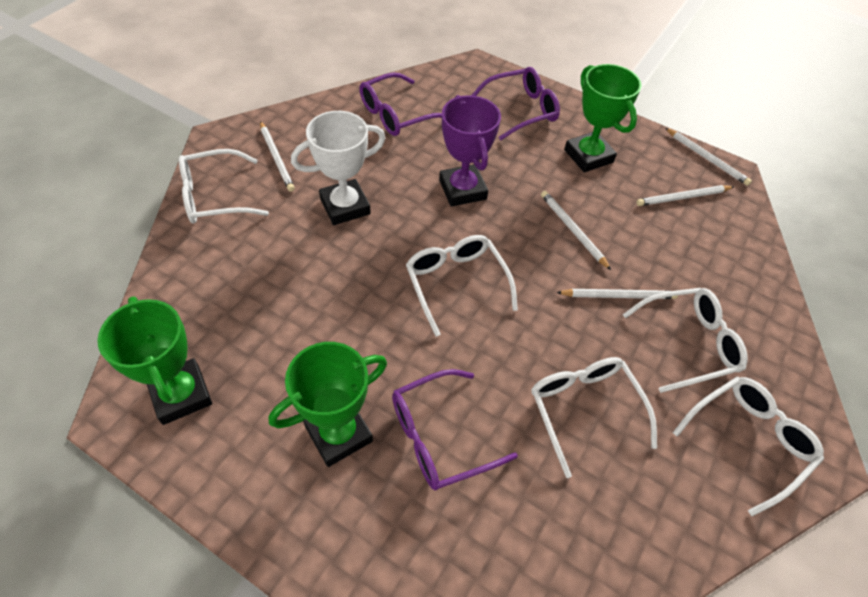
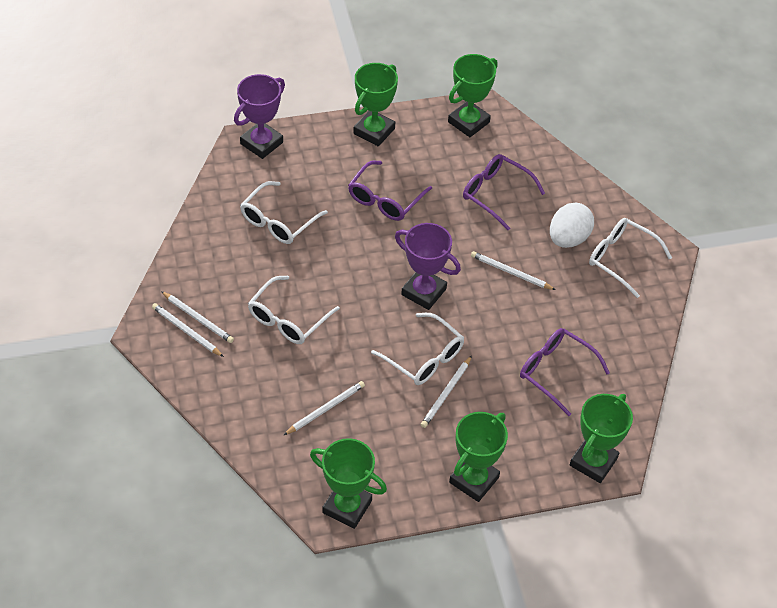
green trophy: [97,296,212,425] [269,342,387,467] [564,64,641,172] = 3 -> [310,438,387,529] [353,63,398,146] [448,54,498,137] [449,412,508,502] [570,394,633,483] = 5
purple trophy: [439,95,501,207] = 1 -> [234,74,285,159] [395,223,461,310] = 2
white egg: none = 0 -> [550,203,594,248] = 1
white glasses: [179,149,269,224] [406,235,518,337] [531,357,657,478] [623,288,748,393] [673,377,824,516] = 5 -> [240,181,328,244] [248,276,340,344] [371,313,464,385] [589,218,672,298] = 4
white trophy: [291,111,385,225] = 1 -> none = 0

